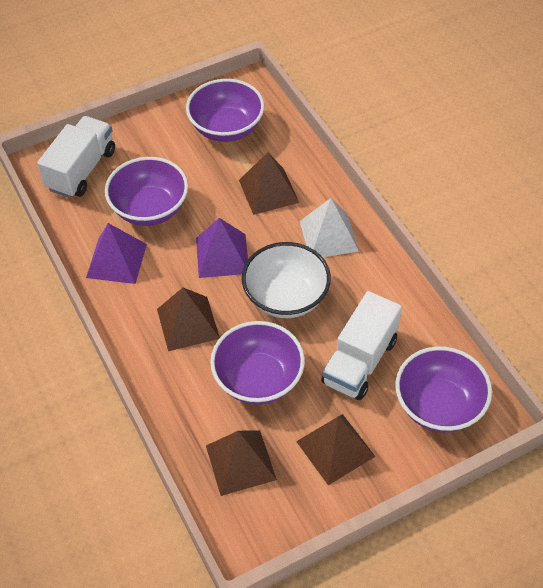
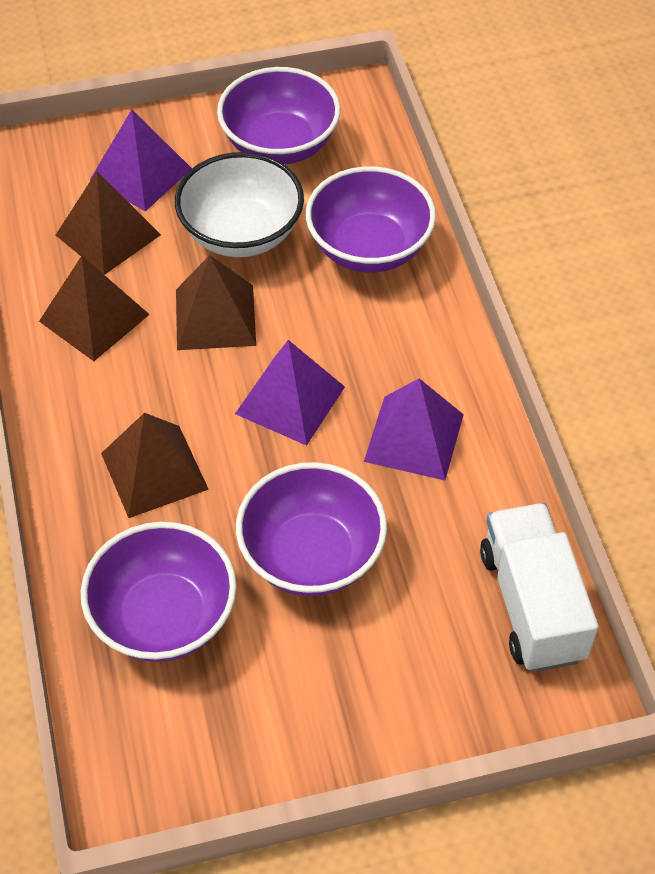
purple pyramid: [86,223,147,284] [196,218,248,278] = 2 -> [90,110,192,212] [235,340,345,446] [364,378,464,480] = 3
white pyramid: [300,198,359,257] = 1 -> none = 0
white truck: [37,116,115,198] [321,291,402,400] = 2 -> [480,503,598,672] = 1

